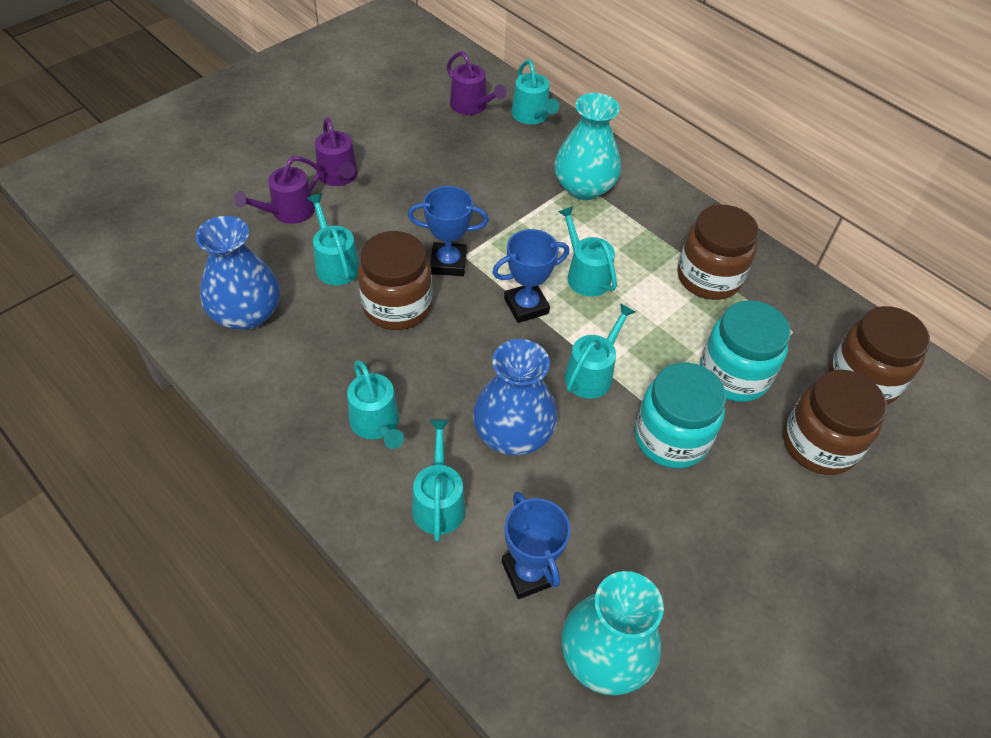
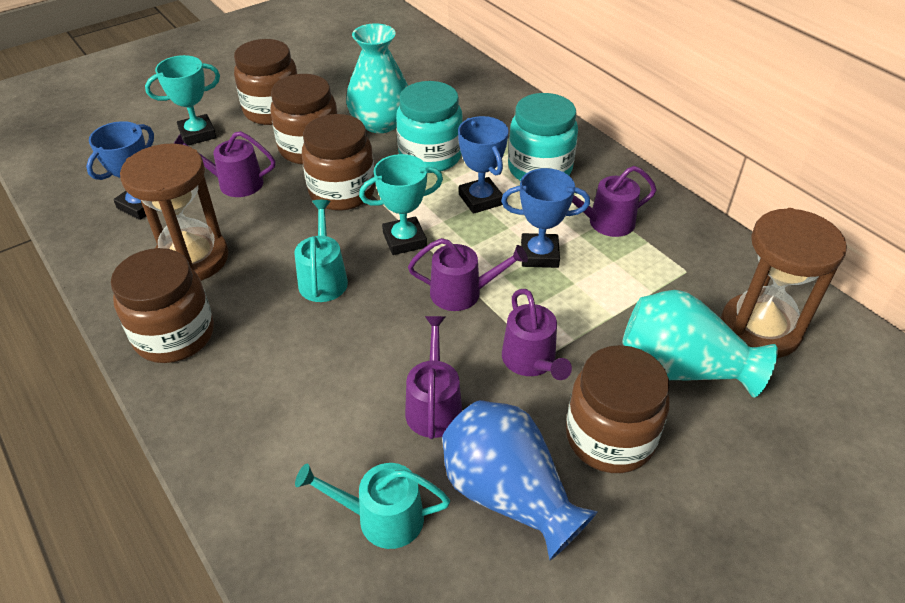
blue vase: [195,216,280,330] [473,339,557,456] = 2 -> [442,400,598,561] = 1
brown hourglass: none = 0 -> [120,143,229,281] [720,208,847,358] = 2
brown jar: [358,231,432,330] [678,205,759,300] [784,370,887,475] [829,306,930,405] = 4 -> [111,248,214,363] [234,39,297,125] [270,74,338,165] [302,114,375,211] [566,345,670,473] = 5
purple watering can: [234,156,321,224] [315,118,358,186] [447,51,507,115] = 3 -> [174,131,275,197] [405,316,462,439] [408,238,528,311] [502,289,572,380] [572,166,657,237] = 5
turquoise trophy: none = 0 -> [145,55,220,145] [359,154,443,255] = 2
turquoise watering can: [307,193,359,285] [347,360,404,449] [412,419,466,542] [511,60,559,125] [558,206,617,297] [564,303,636,399] = 6 -> [295,200,348,302] [295,463,450,549] = 2

